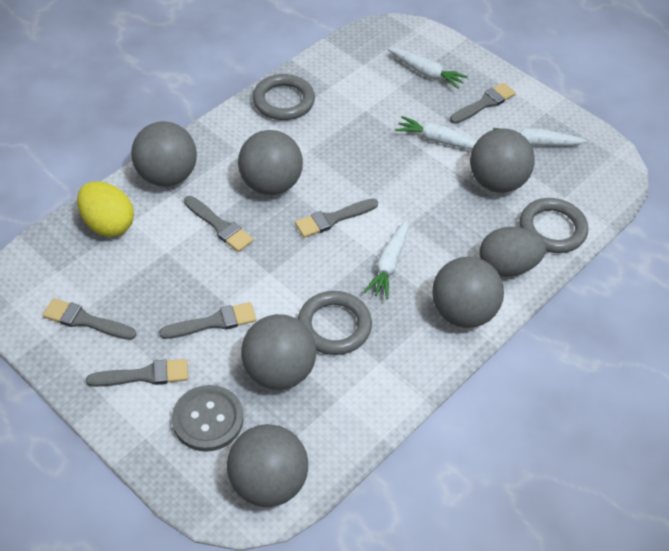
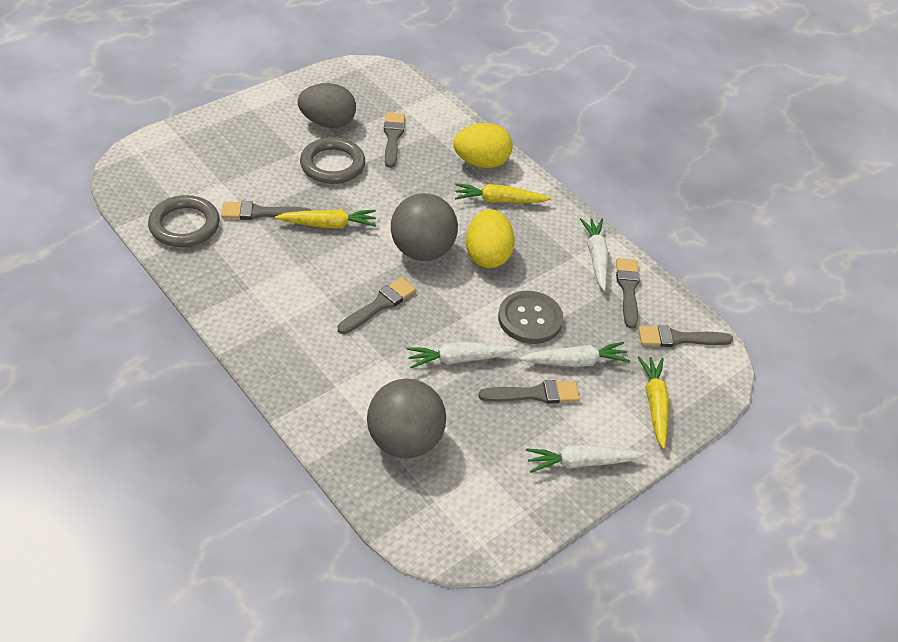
grey ball: [131,121,197,187] [227,424,308,507] [238,130,303,195] [241,314,316,390] [432,257,504,328] [470,128,535,193] = 6 -> [367,379,446,458] [391,193,458,261] = 2
grey ring: [253,74,315,120] [298,291,372,355] [520,198,588,253] = 3 -> [148,195,220,247] [300,137,366,184] = 2
yellow carrot: none = 0 -> [275,209,376,228] [455,183,551,203] [638,356,669,449] = 3
yellow egg: [77,181,134,237] = 1 -> [453,123,513,168] [466,209,514,268] = 2

